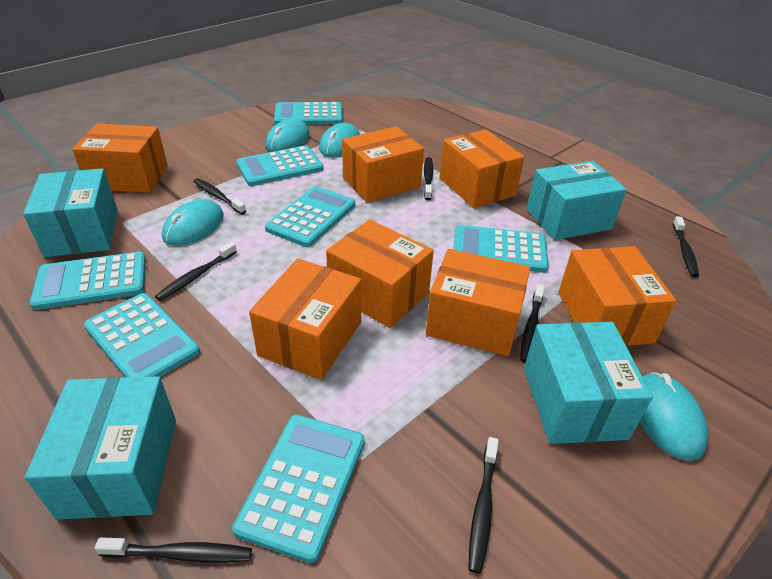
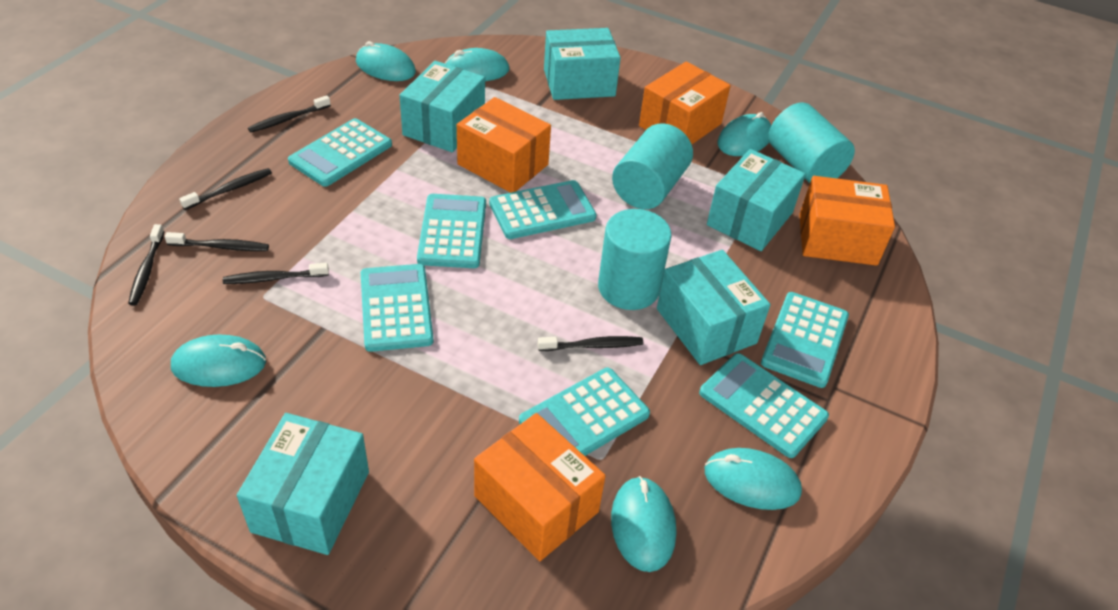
black toothbrush: [95,537,252,563] [155,242,237,301] [193,178,246,214] [424,157,434,200] [468,437,499,574] [520,284,545,363] [673,216,699,277] = 7 -> [128,224,164,305] [165,232,269,251] [179,168,272,210] [223,263,329,284] [248,95,331,133] [538,336,643,351] = 6
orange box: [72,124,168,193] [249,258,361,380] [326,220,434,328] [342,126,424,203] [426,249,530,356] [440,129,525,208] [558,246,676,346] = 7 -> [457,97,551,193] [474,413,606,561] [639,61,731,144] [799,176,895,266] = 4
turquoise box: [23,168,118,257] [25,376,176,520] [524,322,653,444] [527,161,627,240] = 4 -> [237,413,369,555] [399,61,485,152] [544,28,621,100] [657,250,770,365] [707,149,806,251] = 5
turquoise cylinder: none = 0 -> [598,209,672,310] [612,123,693,209] [768,102,855,183] = 3
turquoise mouse: [162,199,223,246] [265,119,310,152] [319,123,360,158] [640,372,708,461] = 4 -> [171,334,266,387] [356,41,416,81] [445,48,510,81] [611,476,676,572] [705,448,802,510] [718,112,771,156] = 6

